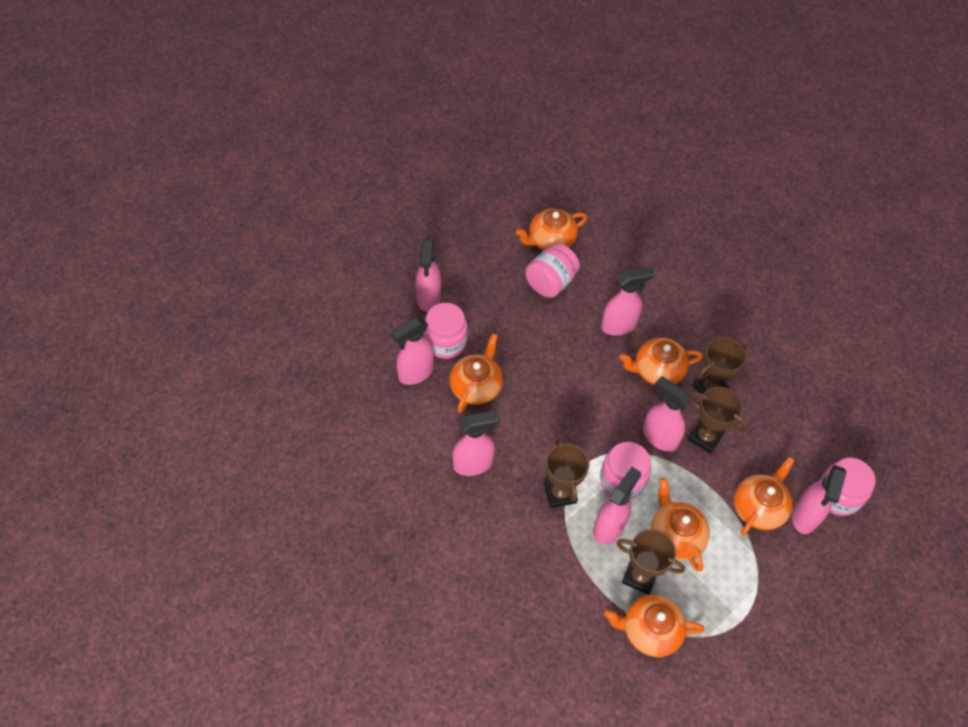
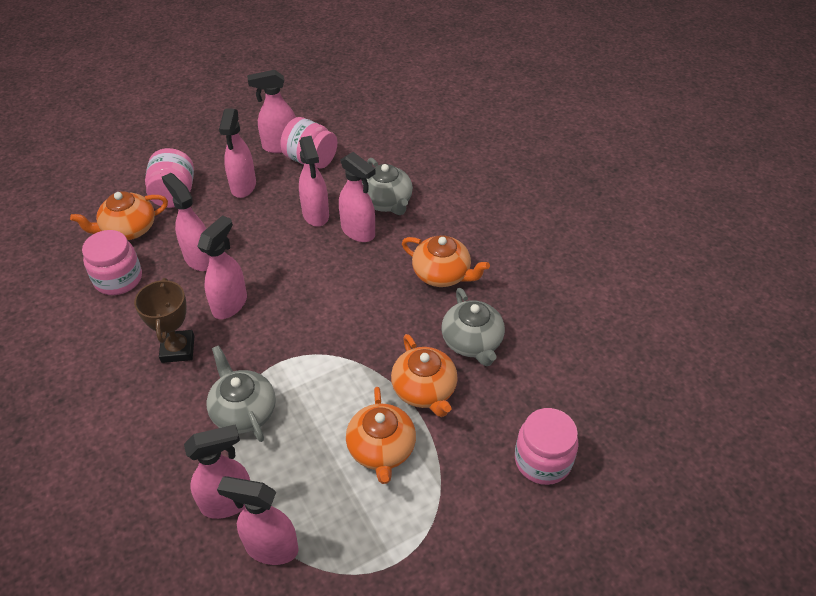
brown trophy: [544,438,590,508] [616,529,685,595] [688,387,748,454] [692,337,747,394] = 4 -> [134,278,195,363] = 1
grey teapot: none = 0 -> [206,345,276,442] [362,158,413,215] [441,288,505,366] = 3
orange teapot: [449,334,503,413] [516,209,587,250] [604,595,704,657] [619,338,703,385] [651,478,710,572] [734,457,794,536] = 6 -> [70,191,168,240] [346,387,416,484] [391,334,458,417] [402,235,490,287] = 4
pink spray bottle: [391,317,434,385] [416,239,441,312] [452,410,500,476] [593,467,641,545] [601,267,655,336] [643,376,691,452] [792,465,847,534] = 7 -> [162,173,209,271] [184,424,250,519] [197,215,247,319] [217,476,299,565] [219,108,256,198] [247,70,296,153] [299,136,329,227] [339,152,376,242] = 8

